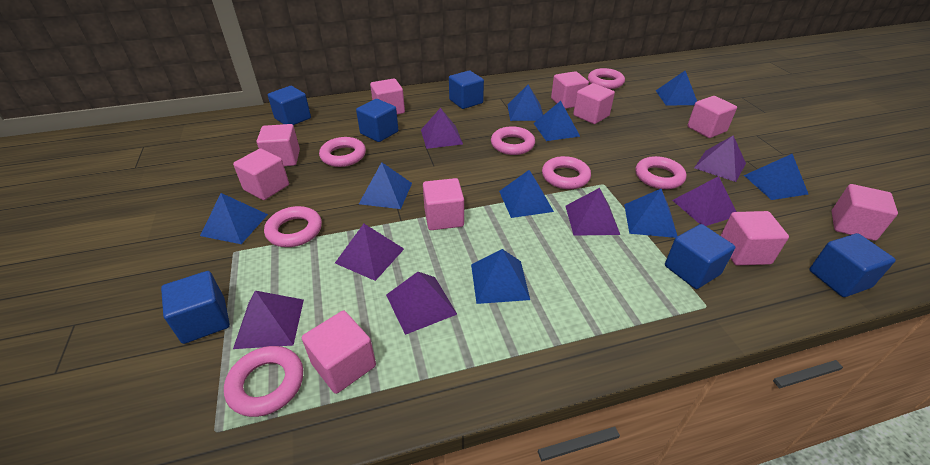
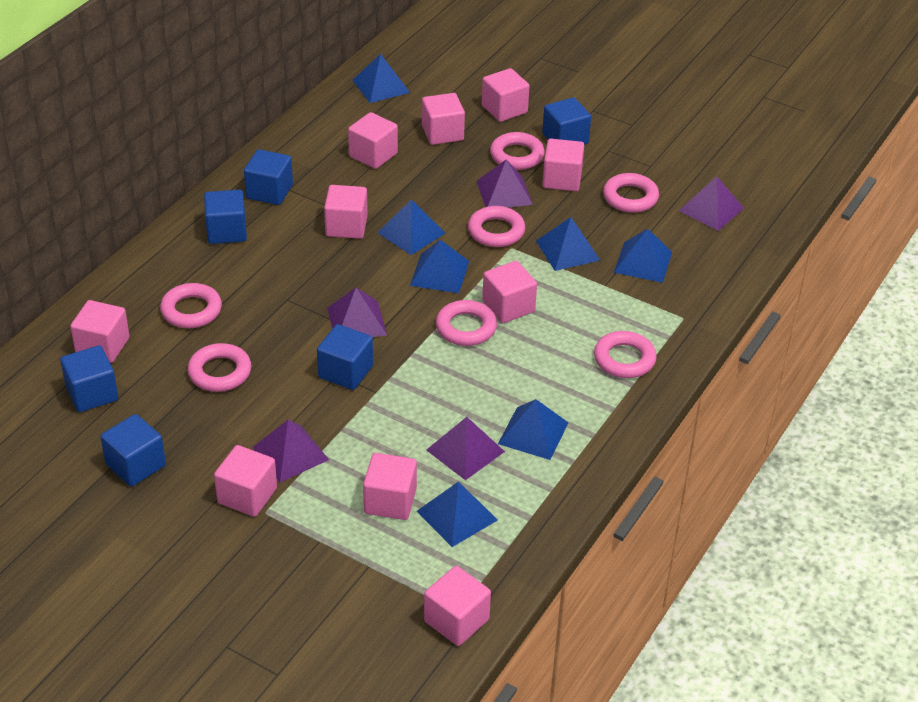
blue pyramid: [200,193,268,244] [359,162,412,209] [471,249,530,304] [499,170,554,218] [507,84,543,121] [533,101,580,141] [624,189,677,238] [656,71,697,105] [744,154,808,200] = 9 -> [352,54,410,103] [377,199,445,255] [410,240,469,293] [417,482,498,547] [498,399,568,460] [536,217,600,271] [614,229,672,283] = 7
purple pyramid: [233,291,304,349] [335,224,404,281] [386,272,457,335] [421,108,463,149] [565,188,620,236] [672,176,737,226] [694,135,746,182] = 7 -> [252,419,329,483] [327,288,387,337] [427,417,505,480] [477,160,533,208] [679,176,744,231] = 5

